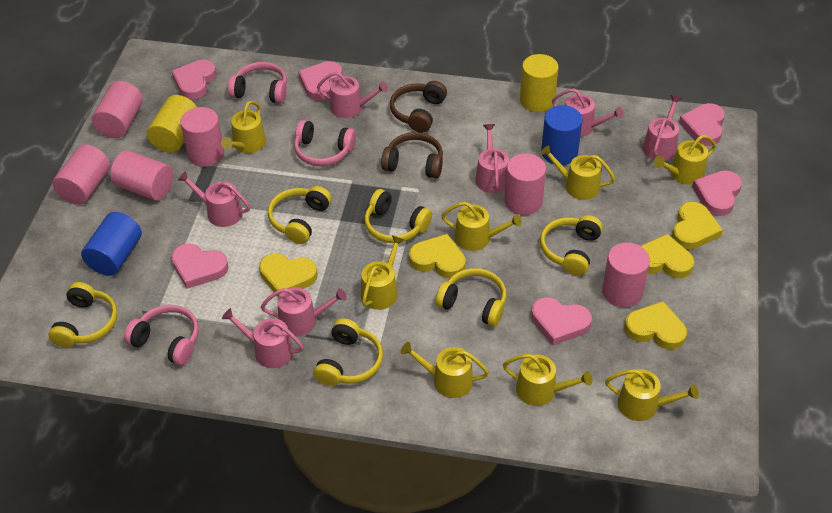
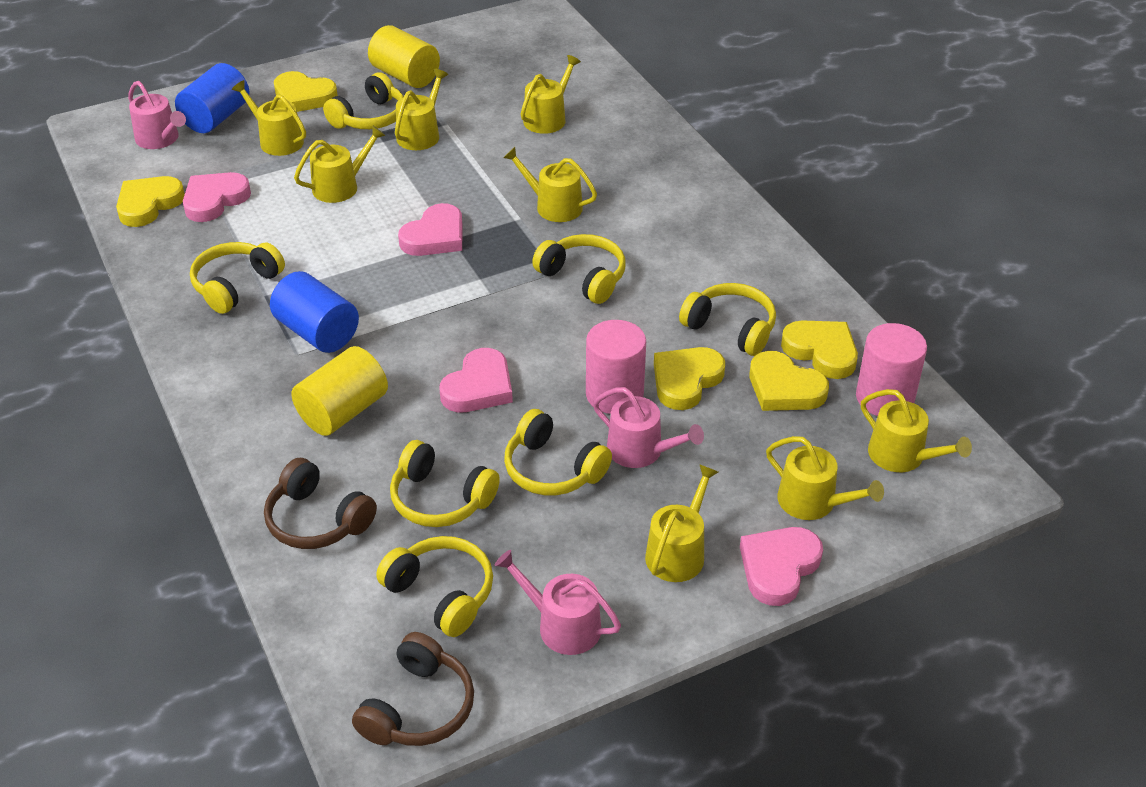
pink cylinder: [52,144,110,205] [92,81,143,138] [110,150,173,201] [180,107,224,167] [504,153,546,215] [602,243,650,307] = 6 -> [586,320,646,414] [856,323,927,416] = 2
pink headphones: [124,305,199,365] [228,62,287,104] [294,120,356,166] = 3 -> none = 0
pink heart: [171,244,229,289] [172,60,217,99] [298,61,342,101] [531,297,592,345] [679,103,725,146] [692,171,742,216] = 6 -> [183,172,251,222] [398,203,463,256] [440,348,513,412] [740,527,823,606] = 4
pink watering can: [178,171,250,227] [222,308,304,368] [261,287,347,336] [317,72,388,118] [475,124,509,193] [552,89,624,137] [643,95,682,161] = 7 -> [128,81,186,149] [495,550,621,655] [593,387,704,468] = 3
yellow headphones: [48,282,118,348] [268,186,332,244] [314,318,383,386] [364,189,432,243] [436,268,506,326] [540,215,603,276] = 6 -> [190,242,285,314] [323,73,404,129] [376,536,493,637] [390,440,500,527] [504,409,612,495] [532,234,626,304] [679,283,776,356] = 7

